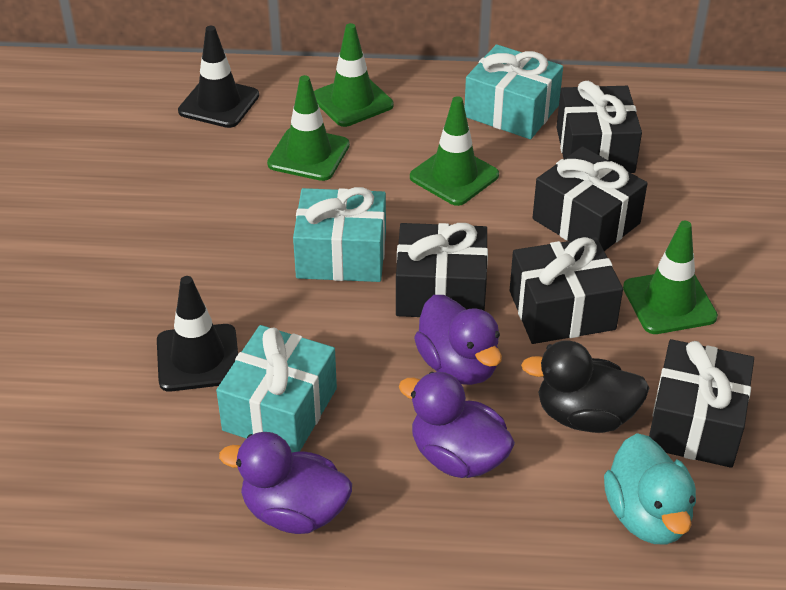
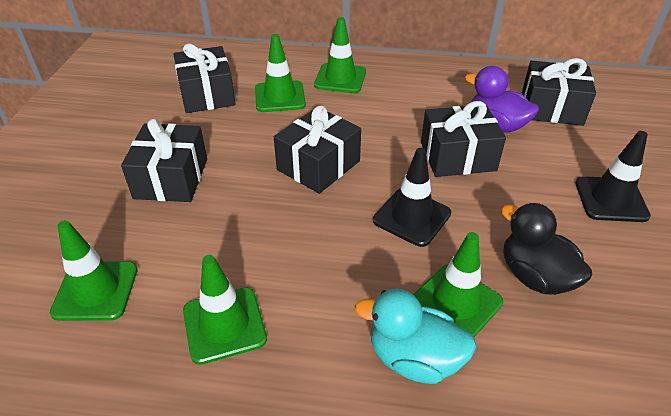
green traffic cone: [267,75,350,181] [314,23,394,127] [410,96,499,206] [623,221,718,334] = 4 -> [50,220,138,321] [183,255,267,365] [255,34,306,112] [314,17,366,93] [413,232,503,337] = 5
purple duck: [219,432,352,534] [399,372,515,478] [414,295,502,385] = 3 -> [465,66,539,133] = 1
turquoise gift: [216,325,337,452] [293,187,386,282] [465,44,563,139] = 3 -> none = 0

